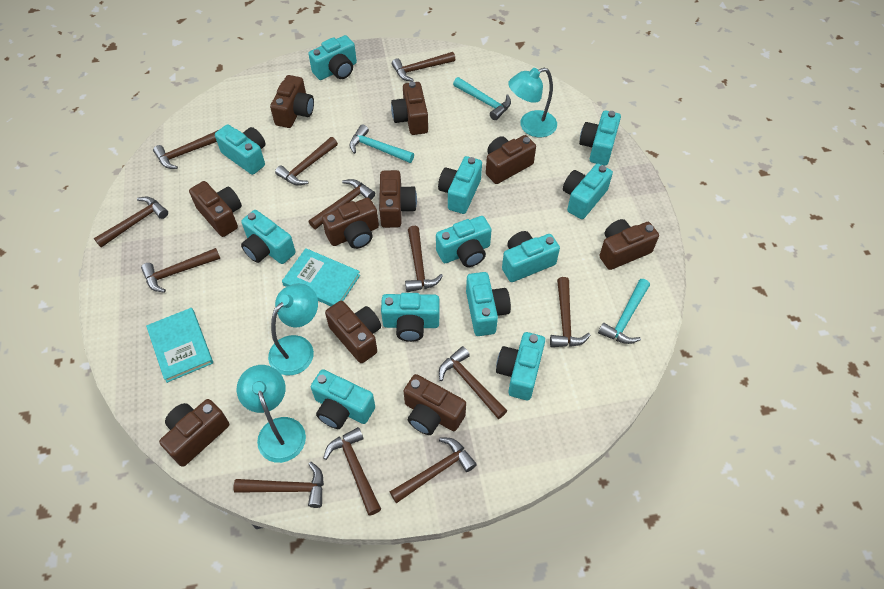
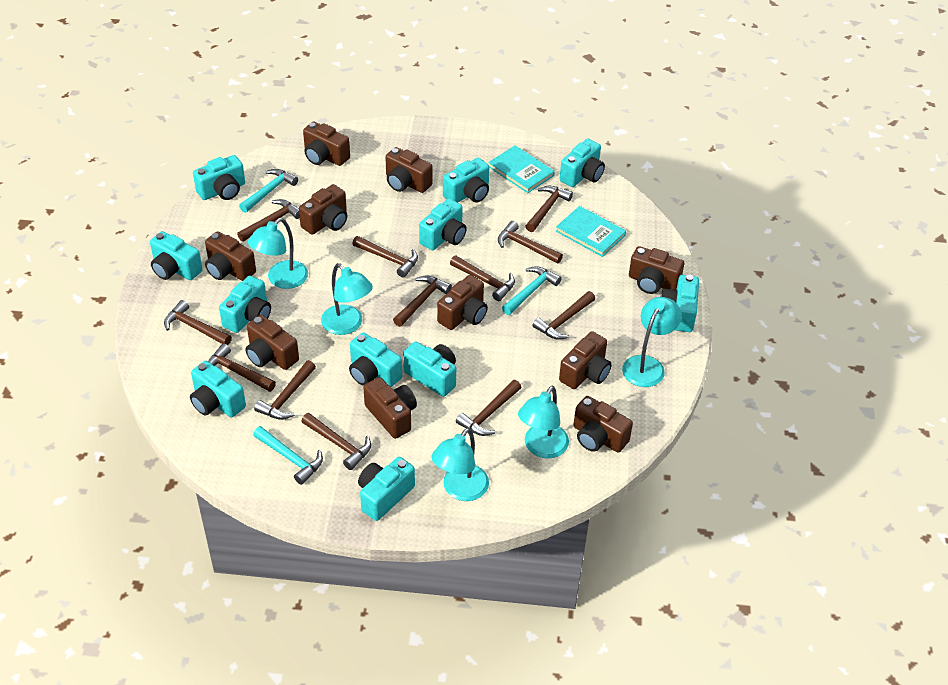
turquoise camera: [215,124,266,175] [241,210,296,264] [309,35,357,80] [311,369,375,429] [381,293,439,342] [436,216,492,267] [438,156,482,214] [466,272,511,336] [496,332,545,400] [502,231,560,282] [563,163,613,219] [579,110,621,166] = 12 -> [150,231,202,280] [190,361,246,417] [193,155,245,200] [219,276,271,333] [349,332,402,387] [358,457,415,521] [403,341,456,397] [419,199,467,250] [443,158,489,203] [560,139,605,187] [660,275,699,332] = 11
turquoise lamp: [237,365,306,463] [268,283,318,375] [508,68,557,137] = 3 -> [248,218,308,289] [321,263,373,335] [432,428,489,501] [518,386,569,459] [622,297,681,387] = 5

